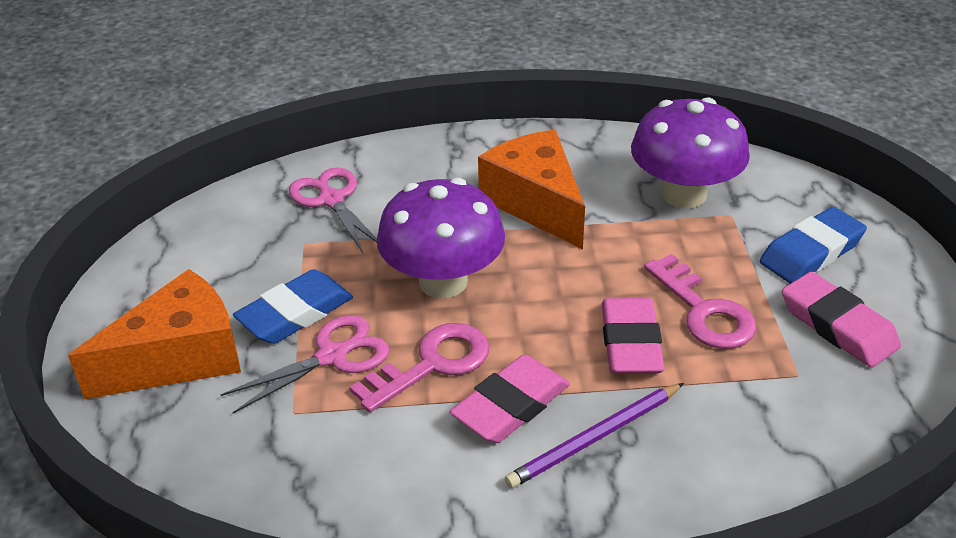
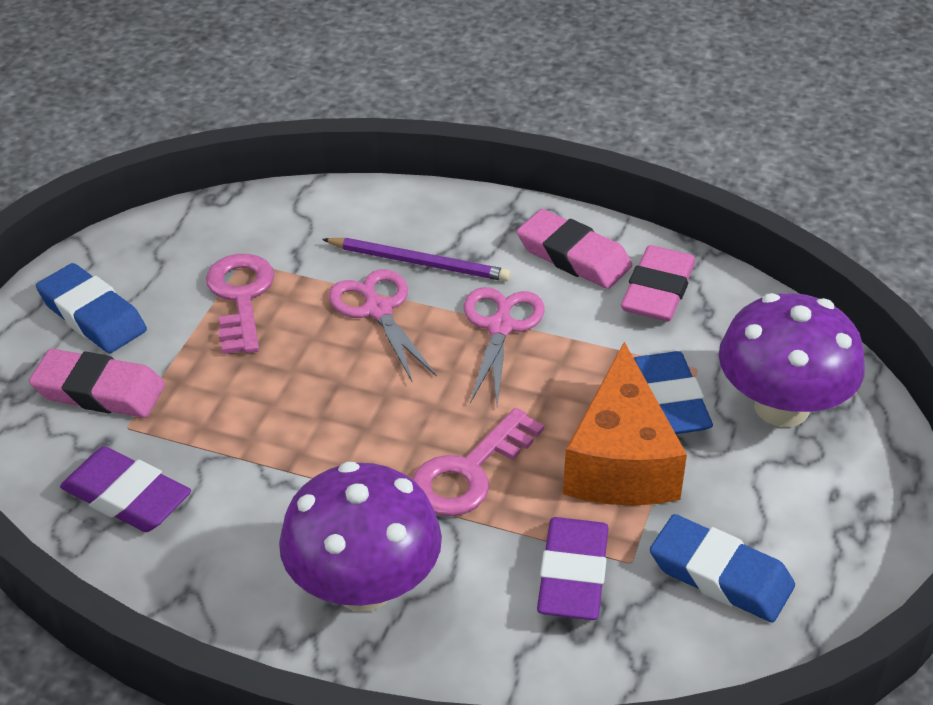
blue eraser: [233,269,353,344] [760,207,867,284] = 2 -> [36,263,147,353] [634,351,713,434] [650,514,795,622] = 3
orange cheese: [68,269,241,399] [478,130,585,249] = 2 -> [563,342,687,505] = 1
purple eraser: none = 0 -> [60,446,191,532] [537,517,609,620] = 2

